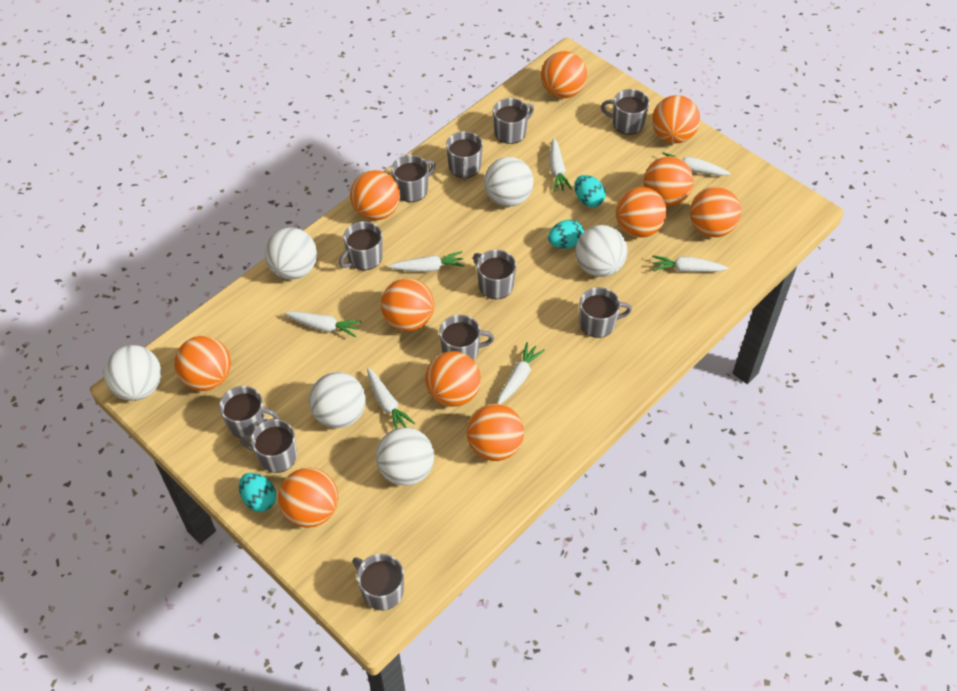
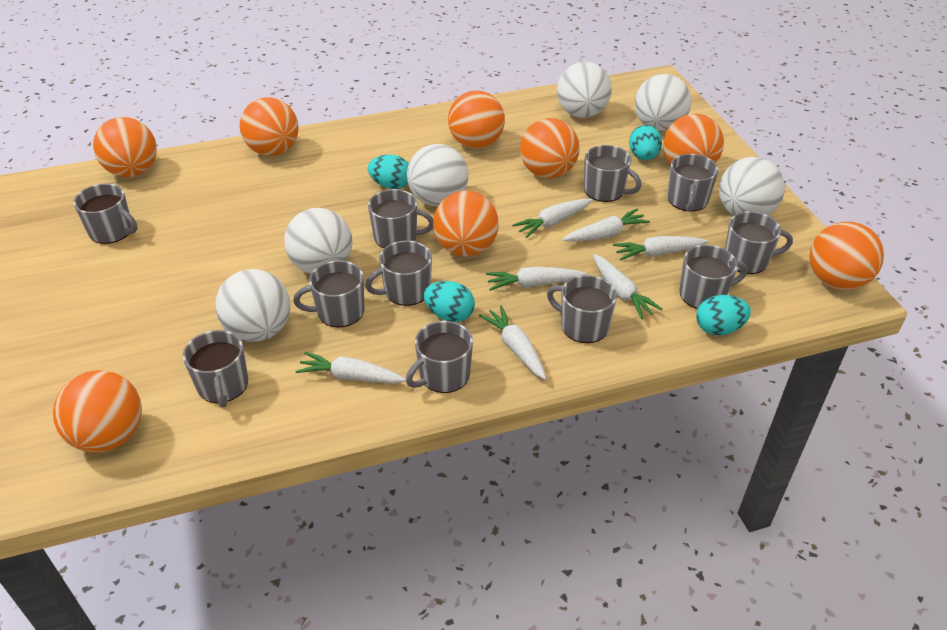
orange ball: [174,336,231,391] [278,468,338,528] [350,170,400,220] [381,278,434,331] [425,351,481,407] [467,404,524,461] [541,51,587,98] [616,187,667,238] [644,156,694,206] [652,95,700,144] [690,187,741,237] = 11 -> [53,370,142,452] [93,117,157,177] [240,97,299,156] [433,191,499,257] [448,90,505,149] [520,118,580,178] [663,114,724,164] [809,222,884,290] = 8
turquoise egg: [239,473,276,512] [548,220,584,249] [575,175,606,207] = 3 -> [368,155,409,189] [424,281,475,322] [629,125,662,160] [696,295,751,335] = 4

